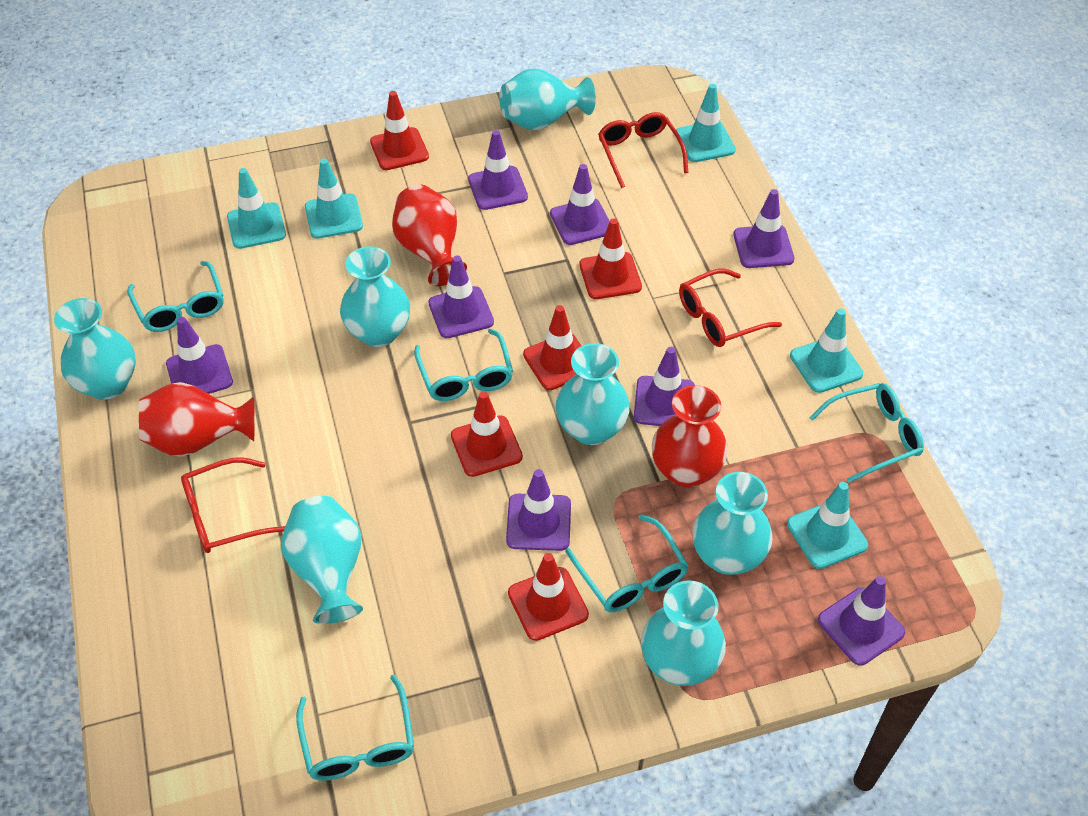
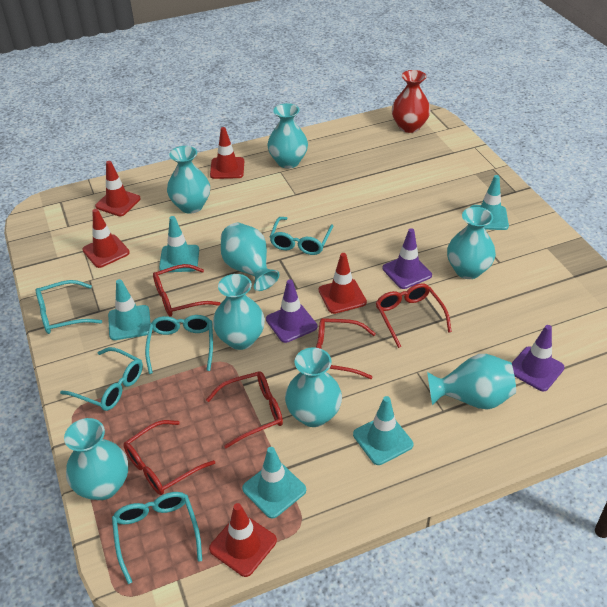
purple traffic cone: [166,317,233,394] [428,256,494,338] [468,130,528,210] [506,469,571,551] [550,164,610,245] [634,347,695,426] [733,189,794,268] [818,576,905,666] = 8 -> [266,279,317,343] [383,228,432,289] [512,325,565,392] = 3
red glasses: [181,457,285,553] [598,112,688,188] [679,268,782,347] = 3 -> [123,420,215,495] [153,264,221,316] [206,371,283,448] [316,318,376,379] [376,283,452,348] = 5
red vase: [139,382,255,457] [392,185,467,286] [652,385,728,488] = 3 -> [392,70,431,133] = 1
turquoise vase: [54,298,136,400] [281,496,363,624] [340,246,410,347] [500,68,596,130] [556,343,630,445] [641,580,726,686] [692,472,773,575] = 7 -> [64,418,128,500] [167,146,210,214] [213,274,265,350] [221,223,280,291] [267,103,308,168] [285,347,342,427] [427,354,516,410] [447,207,496,279] = 8

